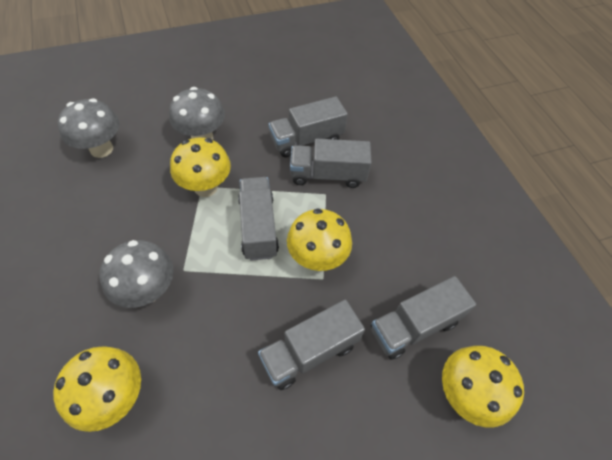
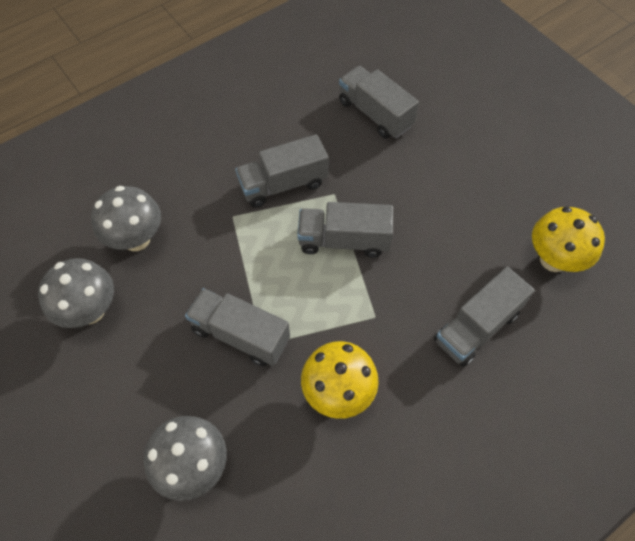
yellow mushroom: [53,346,141,432] [170,137,231,197] [287,208,352,271] [442,346,524,427] = 4 -> [301,341,379,419] [532,207,605,272] = 2

